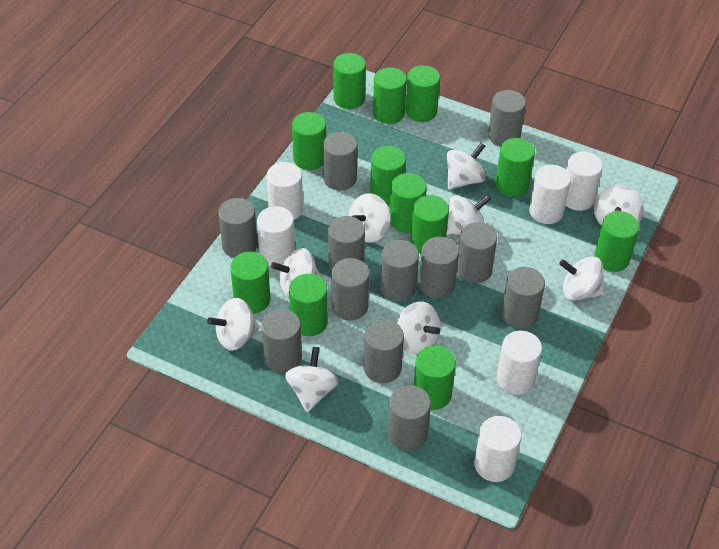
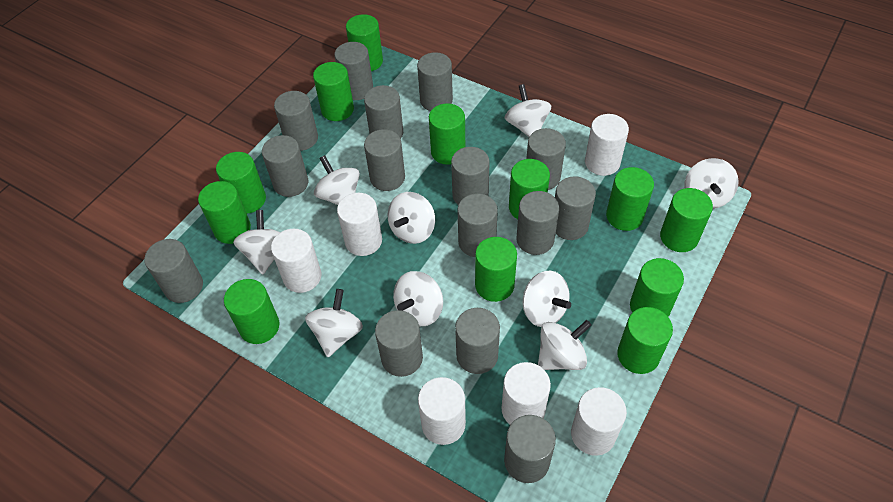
grey cylinder: [218,198,258,258] [261,309,302,373] [323,132,358,190] [328,216,365,271] [331,258,369,321] [363,319,404,383] [380,240,419,302] [388,385,431,451] [419,237,459,298] [457,222,497,283] [488,90,526,147] [501,267,545,329] = 12 -> [144,239,203,303] [262,135,308,197] [274,91,318,151] [334,42,373,100] [364,85,403,139] [364,129,405,191] [375,310,423,377] [417,52,453,111] [451,147,489,205] [455,308,500,374] [457,193,498,257] [504,415,556,483] [516,191,559,255] [526,128,566,190] [555,177,596,240] = 15

